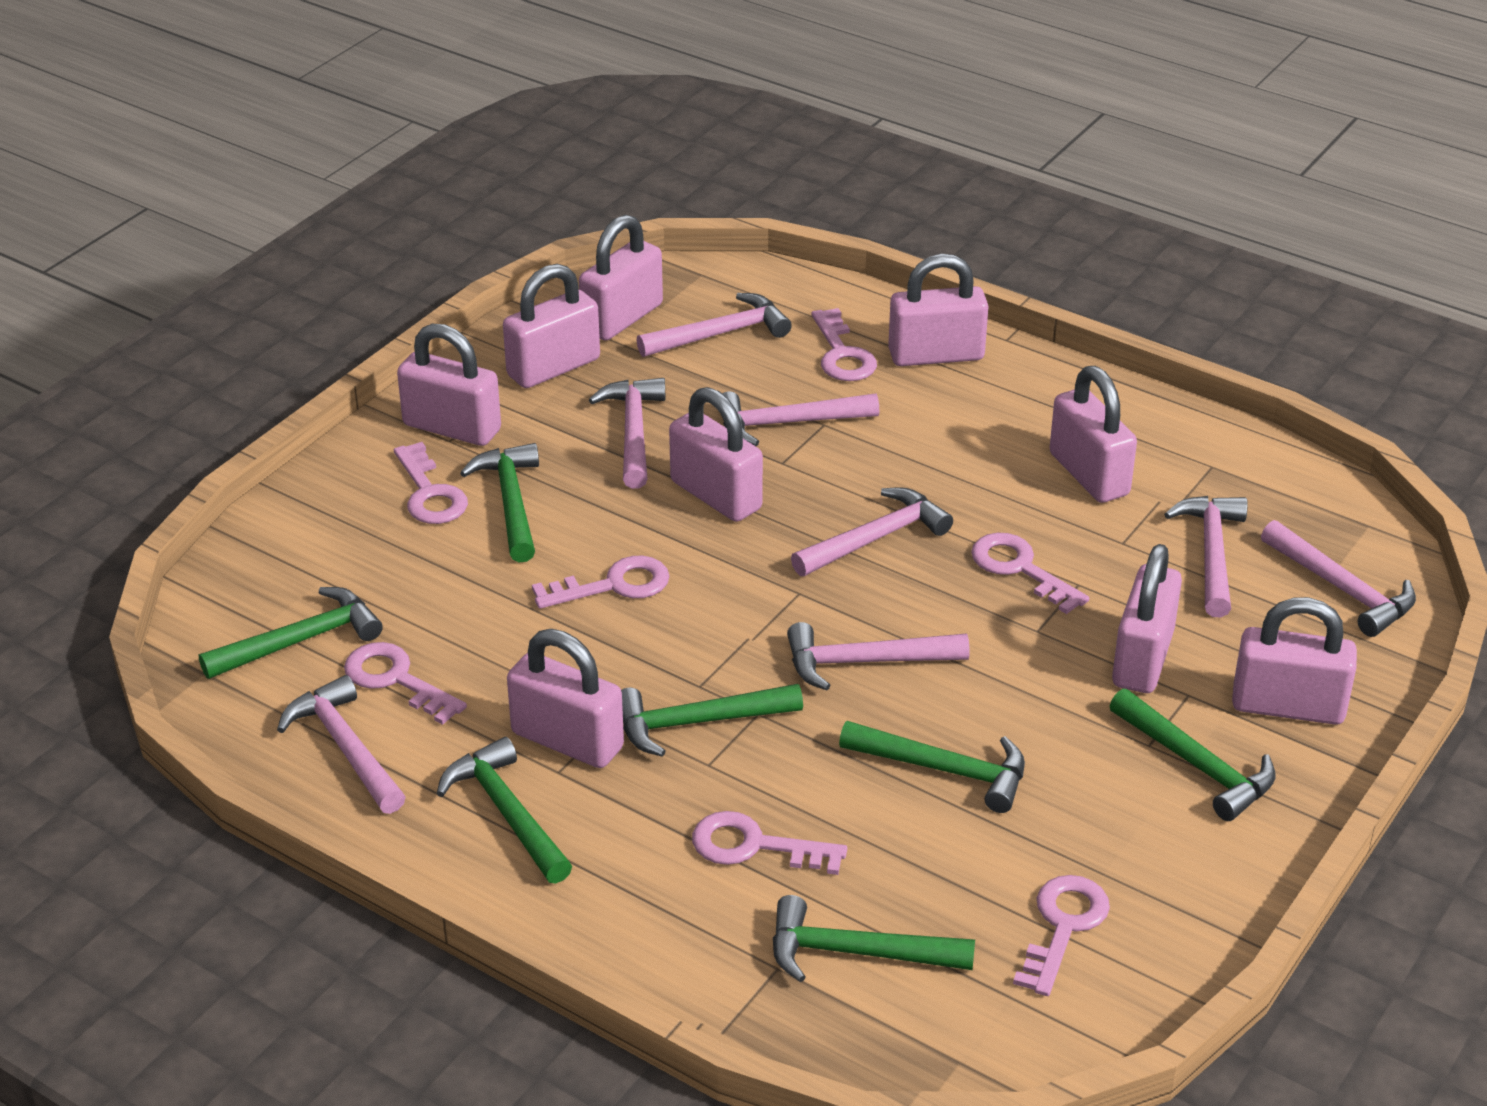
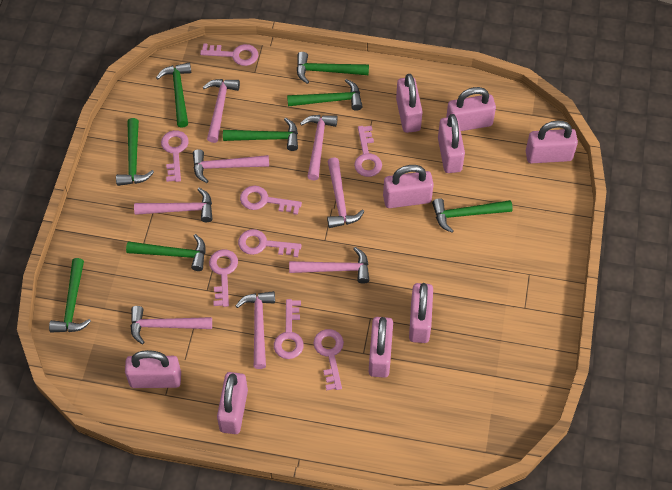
green hammer: [199,587,383,679] [437,737,572,884] [460,443,539,563] [621,684,803,757] [773,895,975,982] [839,721,1025,813] [1110,689,1276,821] = 7 -> [49,258,91,333] [116,118,154,186] [126,234,206,271] [156,63,191,128] [223,118,298,151] [287,79,363,111] [297,52,369,84] [432,198,513,233] = 8
pink key: [344,642,467,725] [394,442,468,524] [532,556,669,609] [692,811,847,875] [811,308,877,381] [971,533,1089,614] [1013,875,1110,996] = 7 -> [161,130,189,182] [200,43,258,66] [209,249,238,307] [238,229,302,257] [240,186,302,215] [274,299,304,359] [314,329,344,391] [354,126,382,177] = 8

